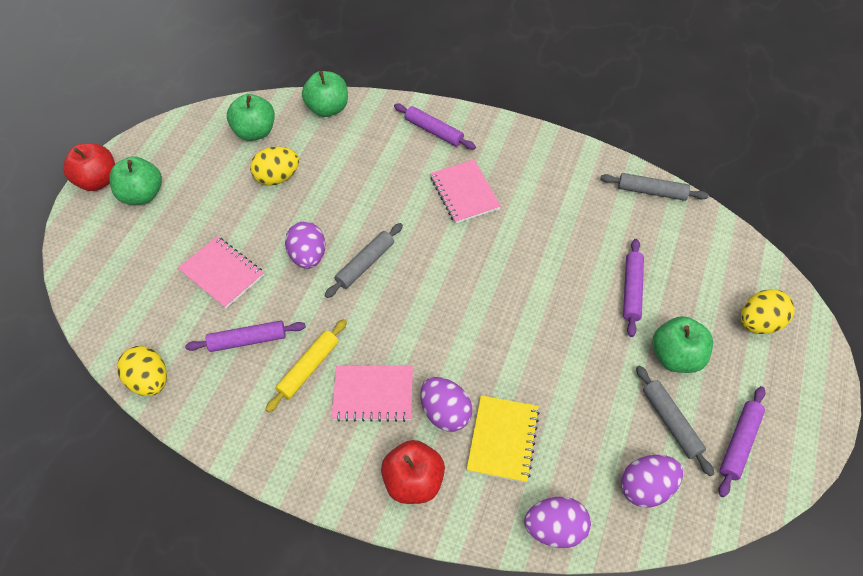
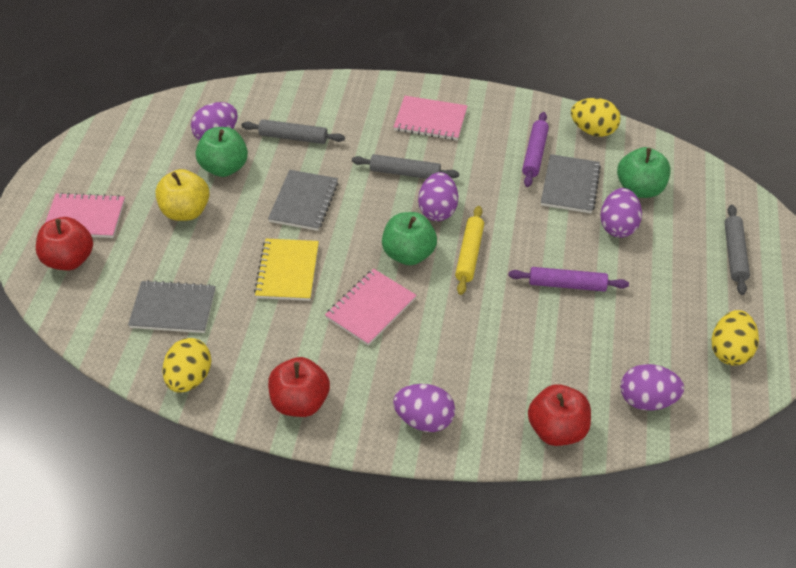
green apple: [109,156,162,205] [227,94,275,141] [302,71,348,117] [653,316,713,373] = 4 -> [196,127,248,177] [382,212,437,265] [617,147,671,198] = 3
grey notebook: none = 0 -> [128,280,216,333] [268,170,338,231] [541,154,601,213] = 3
purple egg: [285,221,325,269] [420,377,473,432] [524,497,591,548] [621,455,683,508] = 4 -> [191,102,238,141] [393,384,455,432] [418,172,458,221] [600,188,642,238] [620,364,684,410] = 5
purple rolling pin: [185,321,306,352] [394,104,476,150] [623,239,644,337] [718,386,766,497] = 4 -> [508,267,629,292] [522,112,549,187] = 2
red apple: [63,143,115,191] [381,440,445,504] = 2 -> [36,217,93,270] [268,357,330,417] [528,384,591,446] = 3
yellow apple: none = 0 -> [155,169,210,221] = 1

